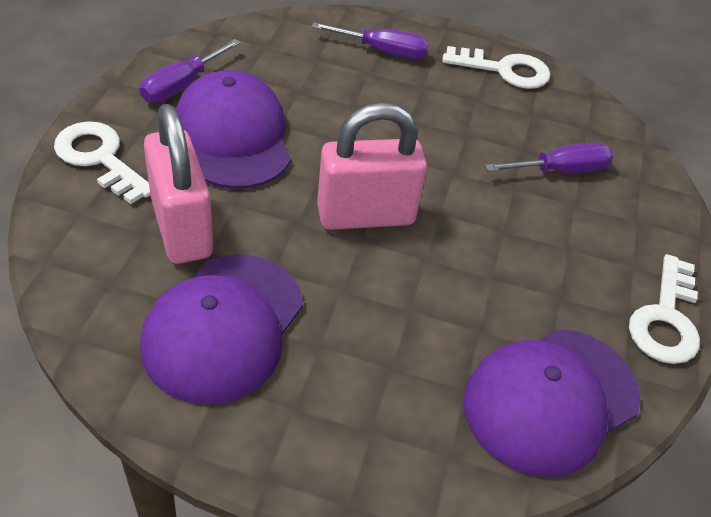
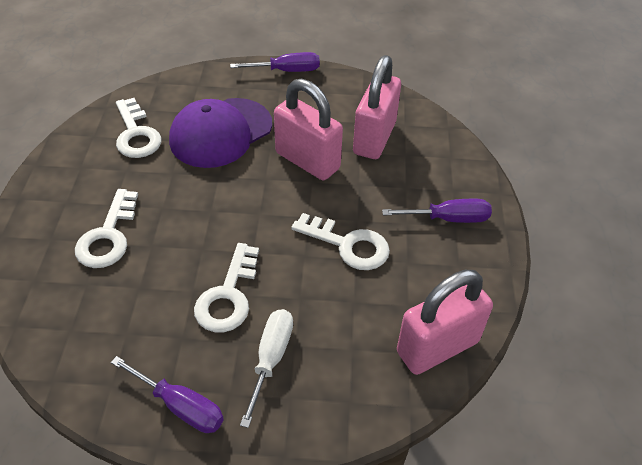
pink padlock: [144,104,213,264] [317,103,427,230] = 2 -> [274,79,343,180] [353,55,401,159] [397,270,493,375] = 3
purple cap: [140,254,303,405] [176,70,291,189] [464,329,640,477] = 3 -> [169,98,272,168] = 1
white key: [54,121,150,204] [442,46,550,89] [629,254,700,364] = 3 -> [75,189,138,268] [116,98,162,158] [194,243,259,333] [291,213,390,270] = 4
white screwdriver: none = 0 -> [240,309,293,428] = 1

